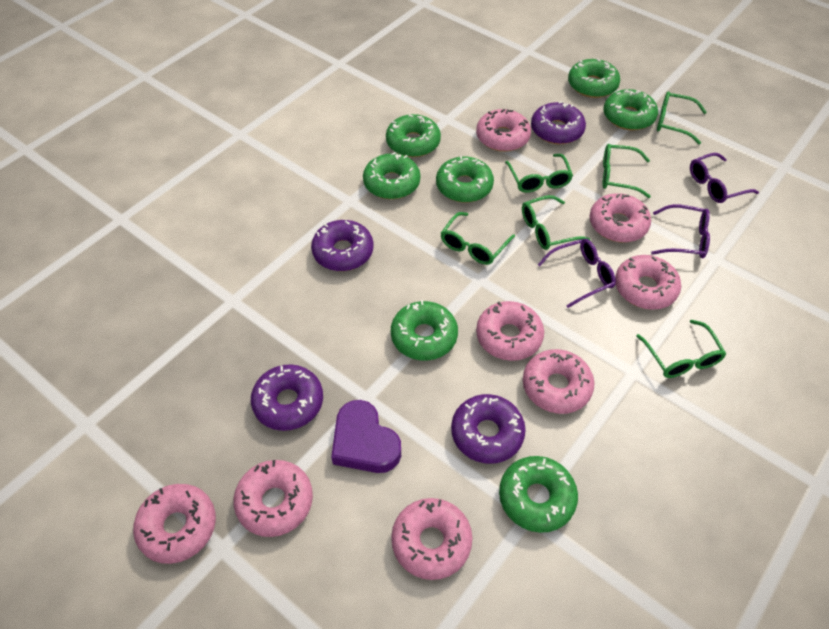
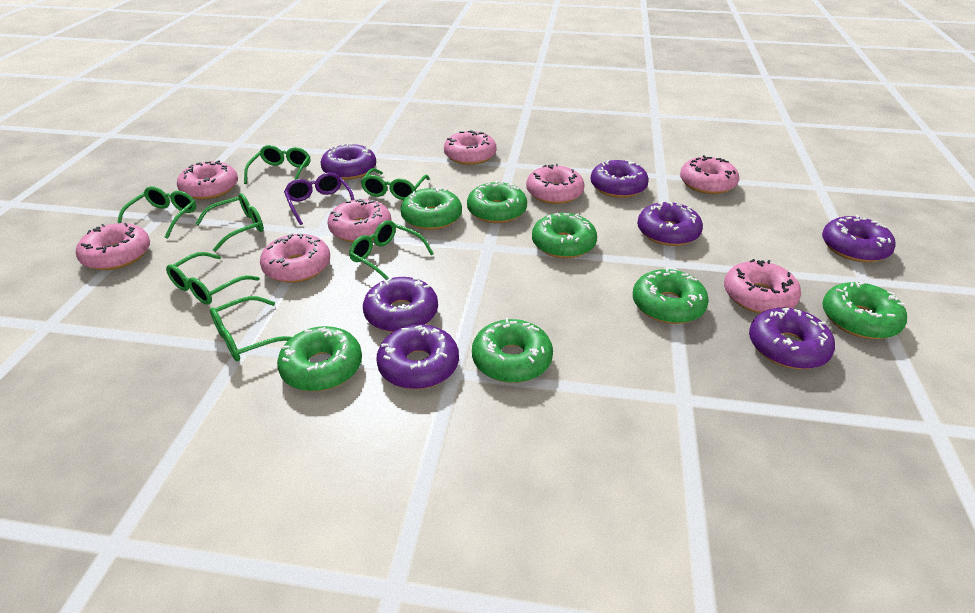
green glasses: [441,212,515,265] [505,154,573,193] [522,195,590,250] [602,144,651,198] [636,320,726,378] [657,91,707,144] = 6 -> [118,186,196,239] [166,252,260,304] [195,193,264,252] [210,296,292,361] [244,145,310,184] [349,220,434,280] [361,168,430,200] = 7
purple donut: [251,364,323,431] [311,220,374,271] [451,394,526,464] [531,101,586,144] = 4 -> [321,143,376,180] [363,277,438,333] [376,324,459,389] [591,160,649,198] [637,202,703,246] [749,308,835,369] [822,215,896,262] = 7
purple glasses: [538,239,616,308] [651,204,710,258] [690,153,759,203] = 3 -> [284,172,354,225] = 1
purple heart: [331,400,401,473] = 1 -> none = 0

